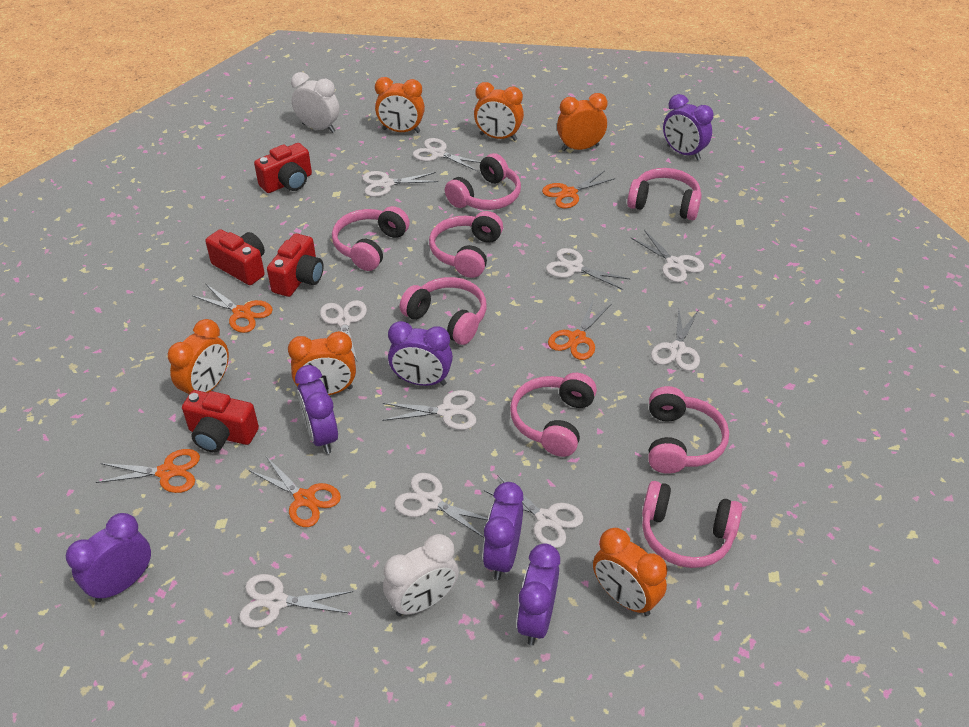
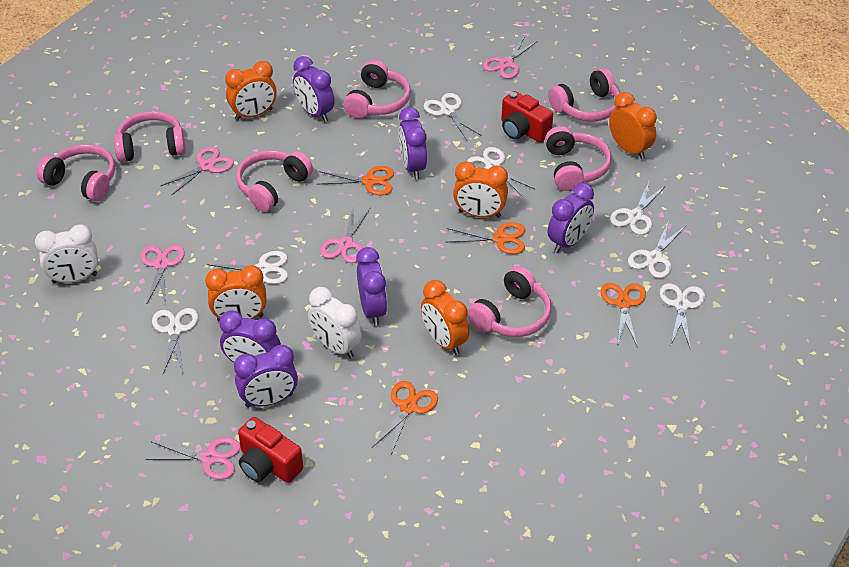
orange clock: [168,319,229,394] [288,331,356,395] [375,77,425,133] [474,82,524,141] [557,93,608,151] [593,528,667,616] = 6 -> [205,265,267,321] [225,61,277,120] [421,280,469,355] [453,161,508,218] [609,92,657,160] = 5
orange scissors: [96,449,200,493] [192,284,273,333] [249,457,341,527] [542,171,615,208] [548,298,611,360] = 5 -> [317,166,394,195] [372,381,438,454] [446,222,525,254] [601,283,646,346] = 4
pink headphones: [332,206,410,271] [399,277,487,345] [429,211,503,278] [445,153,521,210] [510,373,597,457] [627,168,702,220] [642,481,742,568] [648,386,729,474] = 8 -> [37,144,115,201] [114,111,186,162] [236,150,313,212] [343,60,411,119] [468,266,552,337] [545,126,612,191] [548,68,620,122] = 7
pink scissors: none = 0 -> [140,245,185,305] [145,437,241,480] [161,146,234,195] [320,205,371,263] [483,36,538,79] = 5
red camera: [182,390,259,452] [205,229,265,285] [254,143,312,193] [267,233,324,297] = 4 -> [238,417,303,483] [501,91,553,143] = 2
white scissors: [239,574,353,628] [320,300,367,361] [362,171,439,197] [382,390,476,430] [394,473,488,538] [413,138,480,171] [483,475,584,548] [546,248,630,290] [630,230,704,282] [651,309,700,371] = 10 -> [152,308,198,374] [207,251,288,284] [424,93,482,140] [467,147,535,196] [610,182,665,235] [628,220,685,278] [660,283,705,347] = 7

